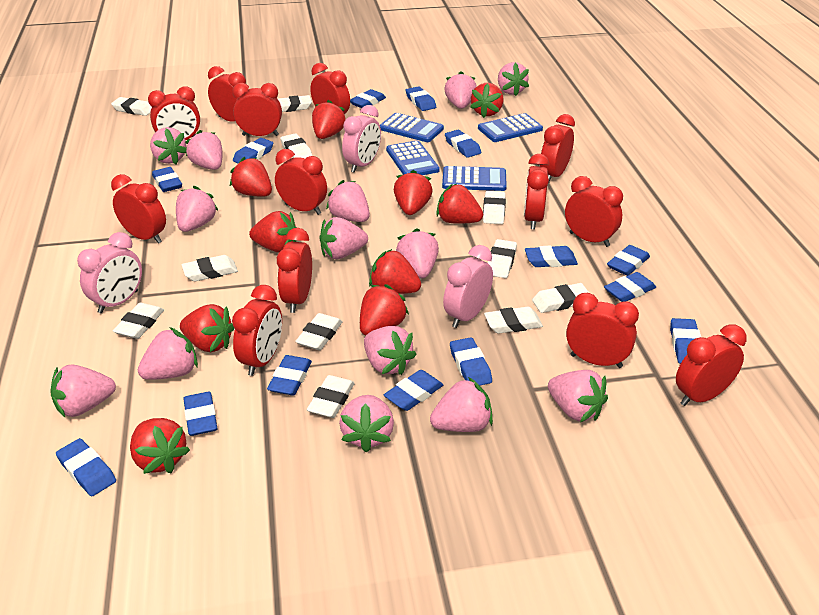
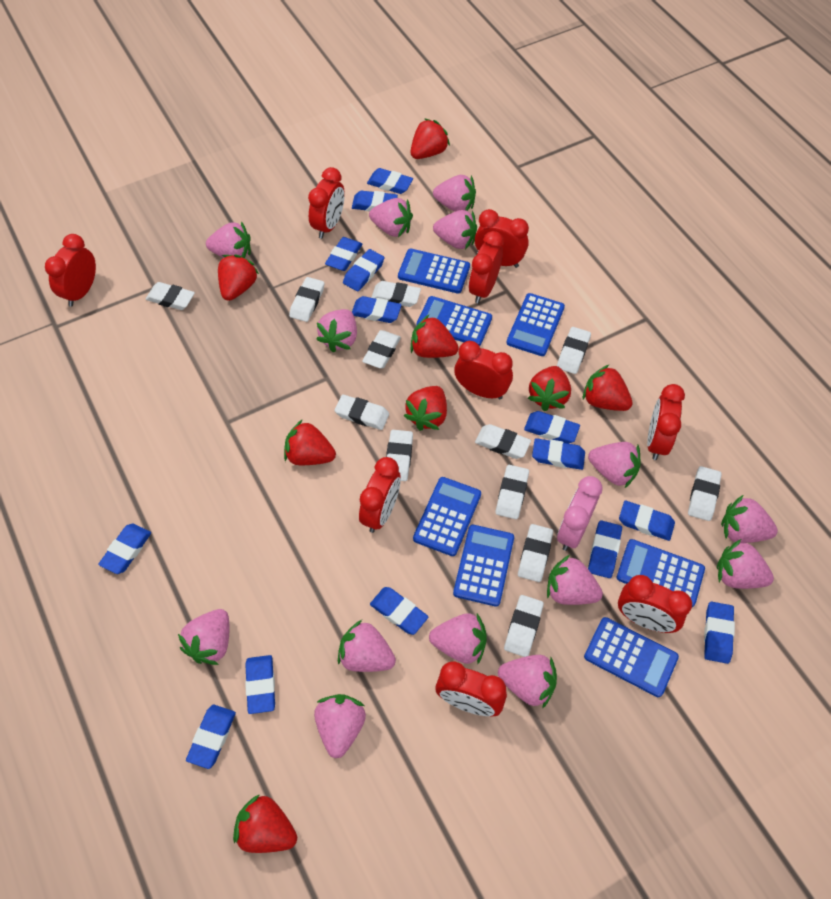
blue calculator: [380,113,444,142] [386,141,440,175] [442,166,507,191] [478,113,543,142] = 4 -> [398,249,470,294] [413,477,481,556] [417,296,492,346] [453,525,514,607] [506,293,565,356] [584,617,679,697] [617,539,705,607] = 7
pink clock: [77,232,142,314] [342,105,381,173] [443,245,493,328] = 3 -> [557,476,603,551] = 1
red clock: [111,174,166,244] [148,87,200,140] [208,66,246,122] [232,285,282,376] [233,83,282,136] [275,149,327,215] [277,228,312,313] [310,63,350,114] [524,154,549,229] [540,114,575,183] [565,176,623,247] [566,293,639,368] [676,324,746,406] = 13 -> [45,234,96,307] [308,167,345,238] [359,457,401,533] [435,661,507,716] [454,341,513,399] [469,231,504,303] [475,209,529,268] [618,575,692,633] [647,384,685,460] = 9
red strawberry: [130,418,190,474] [180,304,234,352] [230,157,272,197] [249,211,297,253] [312,100,346,139] [360,284,409,336] [369,249,421,294] [394,170,433,215] [436,184,483,224] [470,83,503,118] = 10 -> [218,254,259,301] [233,794,297,853] [284,419,336,465] [404,386,447,431] [411,118,450,159] [411,315,459,358] [528,366,571,411] [583,365,633,411] = 8
white eraser: [111,97,152,116] [113,303,164,339] [182,255,238,281] [278,95,312,112] [280,133,312,159] [295,313,343,350] [307,375,355,418] [483,191,506,224] [484,307,543,333] [488,239,517,278] [532,283,589,313] = 11 -> [146,282,195,310] [289,277,324,322] [335,394,389,430] [362,330,401,369] [371,281,421,307] [386,430,413,481] [475,424,531,459] [496,465,529,519] [504,595,544,657] [518,524,553,582] [557,327,591,374] [688,466,722,521] = 12

